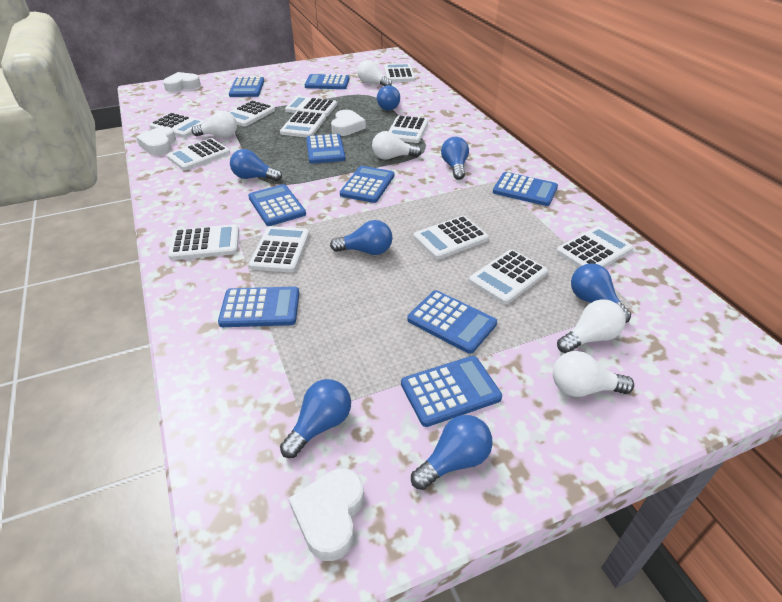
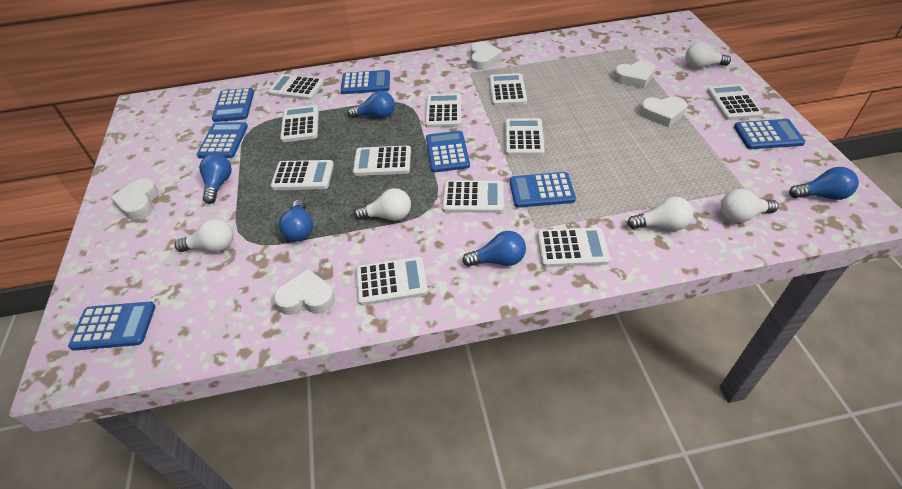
blue calculator: [218,287,299,327] [229,77,264,97] [248,184,306,226] [305,74,349,89] [306,134,346,164] [340,166,394,203] [401,356,502,427] [407,290,497,354] [493,172,558,206] = 9 -> [68,302,156,351] [197,122,248,159] [212,88,254,122] [341,70,390,94] [426,131,470,173] [510,172,576,208] [734,119,805,149] = 7
blue light bulb: [230,149,282,181] [280,379,351,458] [330,220,393,255] [377,85,400,111] [411,415,493,490] [441,137,469,180] [571,263,631,323] = 7 -> [199,154,232,204] [279,200,313,242] [348,91,395,118] [462,231,526,267] [789,167,859,200] = 5
white calculator: [149,113,206,138] [167,138,230,170] [168,224,239,260] [229,100,275,127] [249,226,309,273] [280,111,326,137] [285,96,337,116] [384,63,415,82] [389,115,428,143] [413,216,489,260] [469,249,548,305] [556,226,633,268] = 12 -> [268,74,324,100] [270,160,334,190] [280,105,319,142] [353,146,411,176] [356,257,428,305] [425,93,461,128] [442,181,504,213] [489,73,527,106] [505,118,545,156] [537,227,610,267] [707,84,763,120] = 11
white heart: [136,126,176,155] [163,72,201,92] [289,468,364,561] [331,110,366,136] = 4 -> [110,178,159,220] [274,269,335,315] [471,42,502,70] [614,60,655,88] [640,97,687,127] = 5

